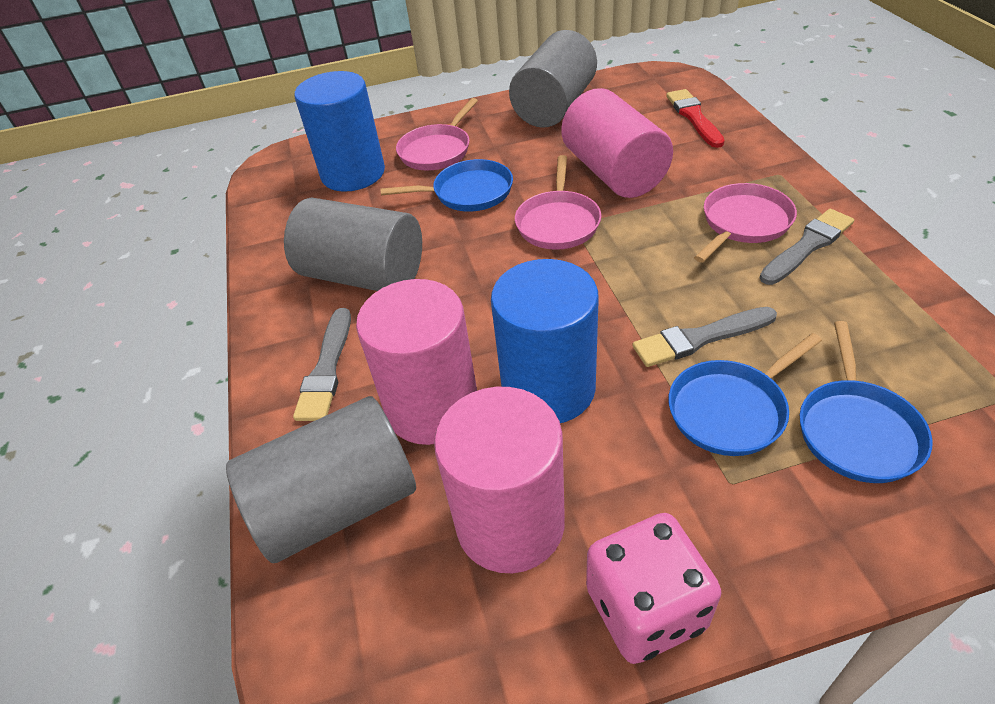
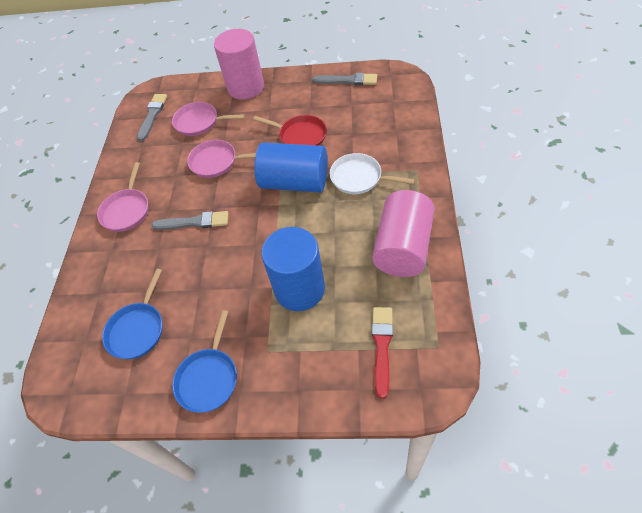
blue pan: [380,159,513,212] [668,333,822,456] [800,321,932,483] = 3 -> [102,269,162,359] [172,310,237,413] = 2
grey cylinder: [226,396,416,563] [284,198,422,291] [509,30,597,128] = 3 -> none = 0
pink cylinder: [356,279,477,445] [434,387,565,573] [561,88,673,198] = 3 -> [214,29,264,100] [372,190,435,277] = 2
pink dice: [586,513,721,664] = 1 -> none = 0
red pan: none = 0 -> [253,115,327,146] = 1
white pan: none = 0 -> [329,153,415,194] = 1

